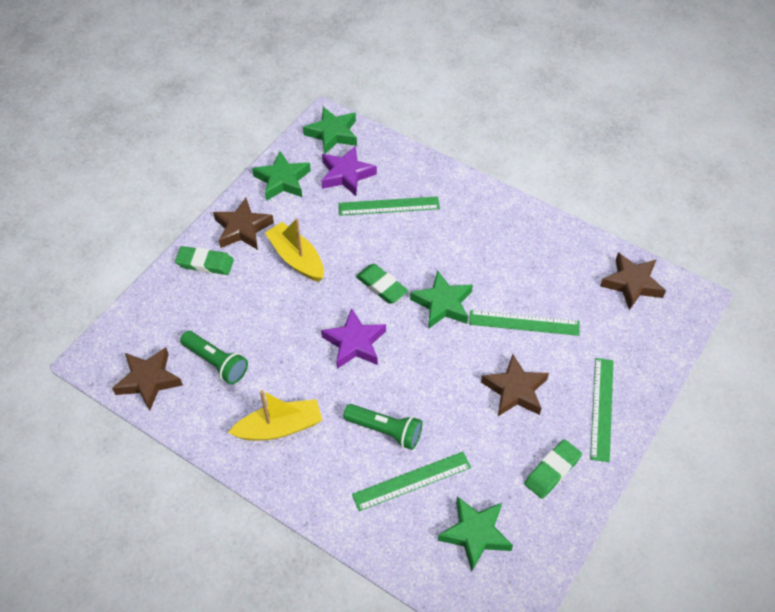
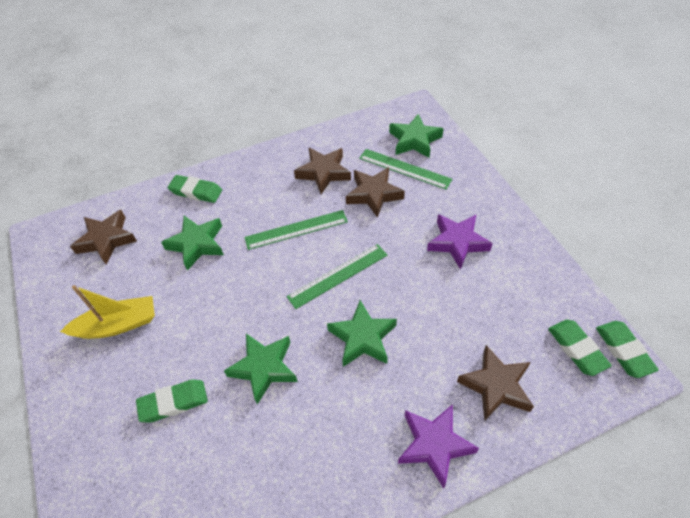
green eraser: [175,246,234,275] [356,264,408,304] [524,439,582,499] = 3 -> [136,379,208,423] [168,175,222,203] [548,320,612,376] [596,321,658,378] = 4
green flashlight: [180,331,248,384] [343,404,422,450] = 2 -> none = 0
green ruler: [338,196,440,216] [352,452,471,511] [469,310,580,336] [590,358,613,462] = 4 -> [244,210,348,250] [286,244,387,309] [359,149,452,190] = 3
yellow boat: [228,390,322,441] [265,218,324,282] = 2 -> [60,285,155,339] = 1

